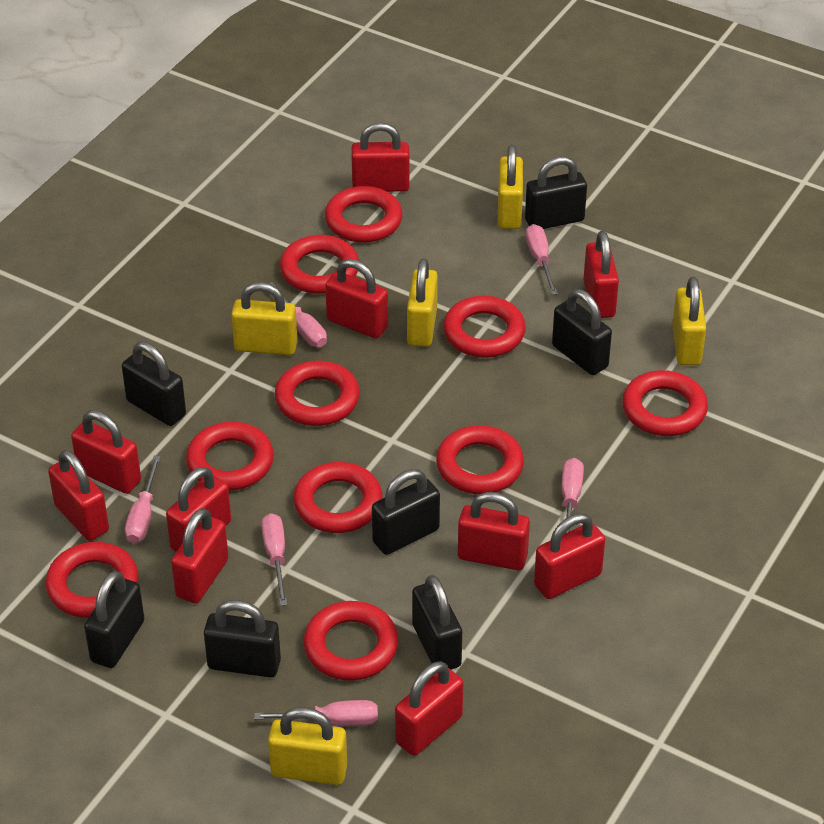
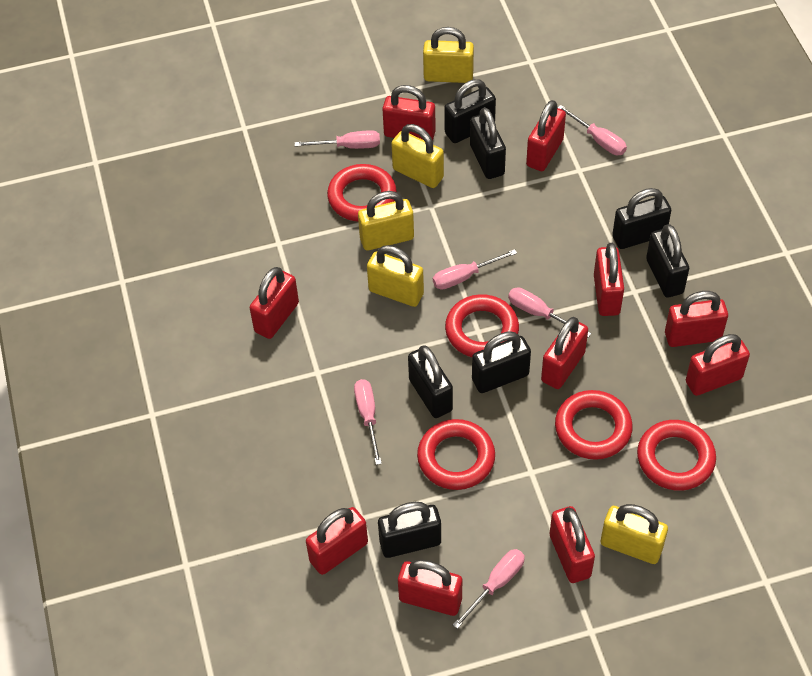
red ring: [45,542,139,618] [186,422,274,491] [275,360,360,426] [280,235,359,294] [293,462,383,533] [303,601,398,681] [325,186,403,243] [436,425,524,494] [443,296,526,358] [622,370,708,436] = 10 -> [327,164,397,221] [417,419,495,490] [445,294,519,357] [555,390,633,460] [637,420,716,491] = 5

